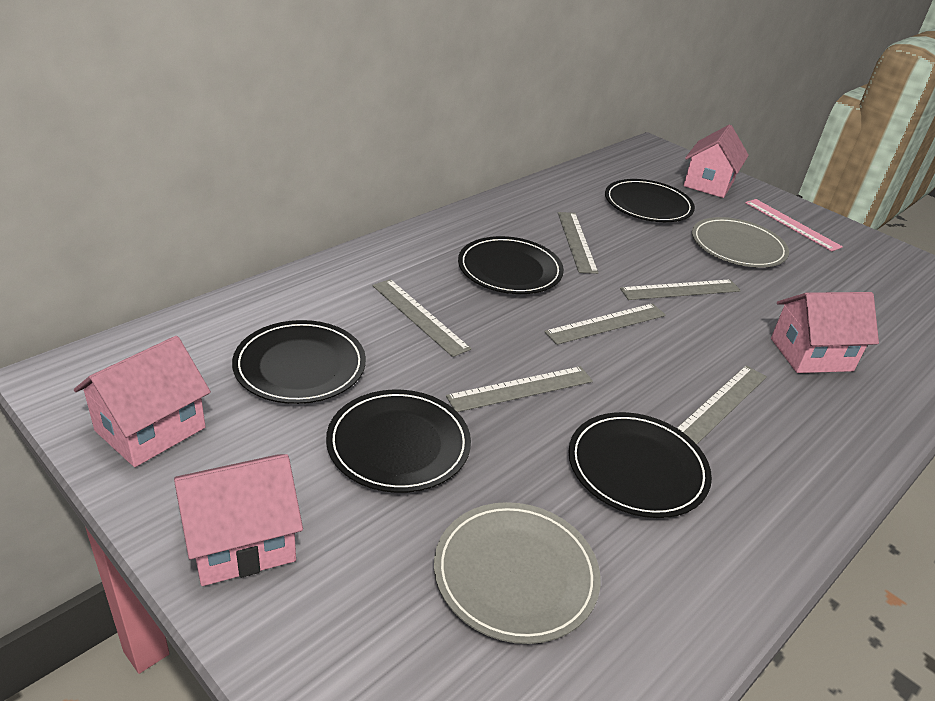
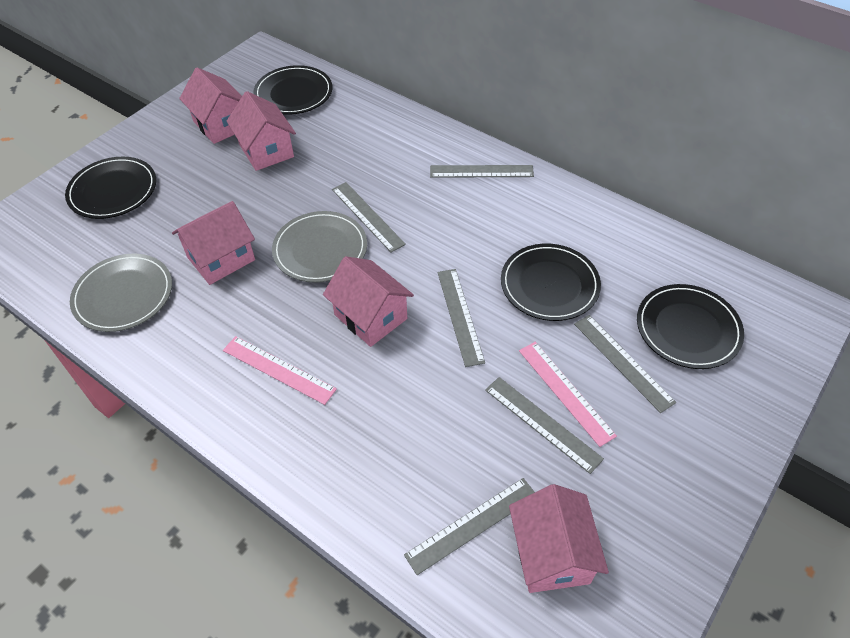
black plate: [232,320,366,404] [326,390,471,493] [458,236,564,294] [568,412,712,518] [605,179,695,222] = 5 -> [65,157,156,219] [253,65,333,115] [501,244,601,321] [637,284,744,369] = 4
pink house: [74,336,211,467] [174,454,303,586] [684,124,749,198] [771,292,879,373] = 4 -> [172,201,255,285] [179,67,242,144] [227,91,296,171] [323,256,414,347] [509,484,609,593] = 5
pink ruler: [745,199,843,251] = 1 -> [223,336,337,405] [519,342,617,447] = 2

